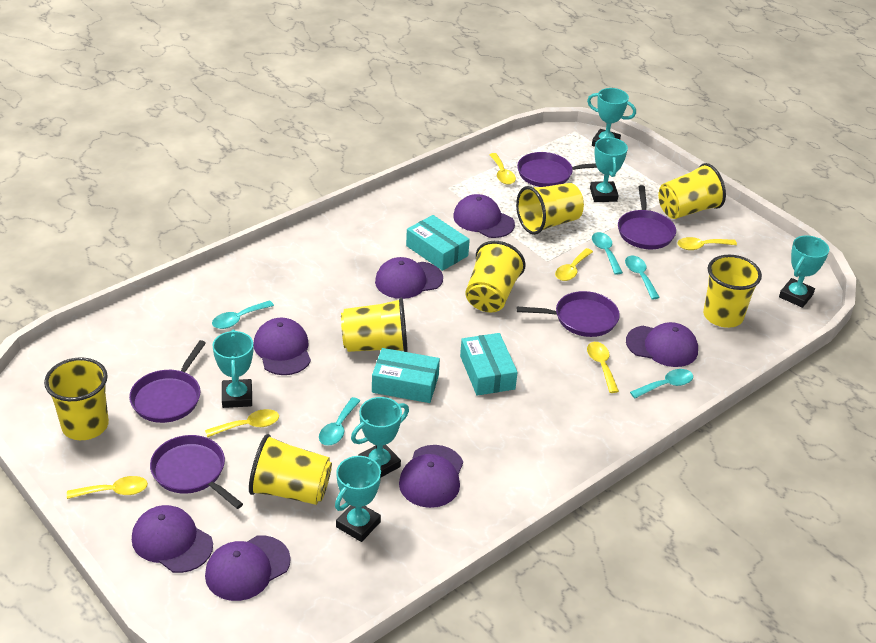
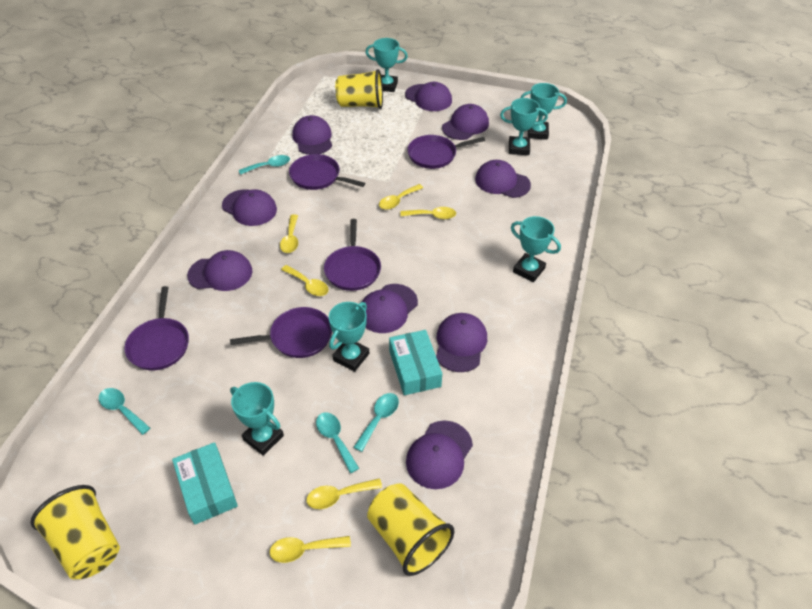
purple cap: [132,505,213,573] [205,536,291,601] [253,318,311,375] [375,257,443,299] [399,445,463,508] [453,194,515,238] [626,322,698,367] = 7 -> [187,250,252,291] [222,189,277,226] [292,115,332,155] [362,284,418,333] [405,82,452,111] [406,420,473,489] [436,313,487,372] [442,104,489,140] [475,160,531,198] = 9
turquoise box: [372,348,440,403] [406,215,470,271] [460,333,518,396] = 3 -> [172,442,238,525] [389,330,442,395] = 2
turquoise spoon: [212,300,274,329] [319,397,360,446] [592,232,623,275] [625,256,660,299] [630,369,693,398] = 5 -> [99,388,150,435] [239,155,290,175] [316,412,359,473] [354,393,399,452] = 4
yellow cup: [44,357,109,440] [249,434,332,505] [341,298,408,352] [465,241,526,312] [516,183,584,235] [658,163,726,219] [703,255,762,328] = 7 -> [31,485,120,579] [335,69,383,109] [367,483,454,576] = 3

